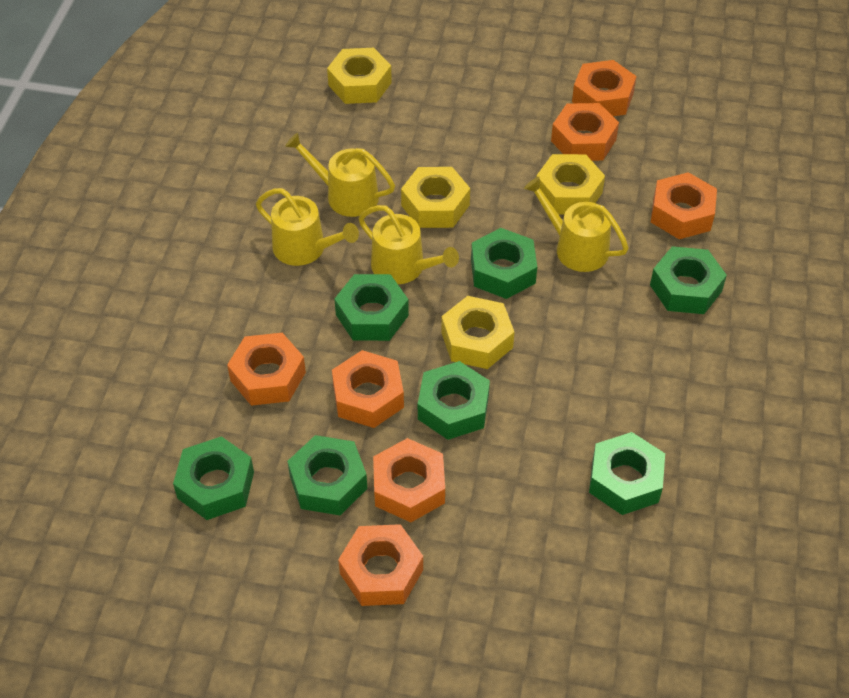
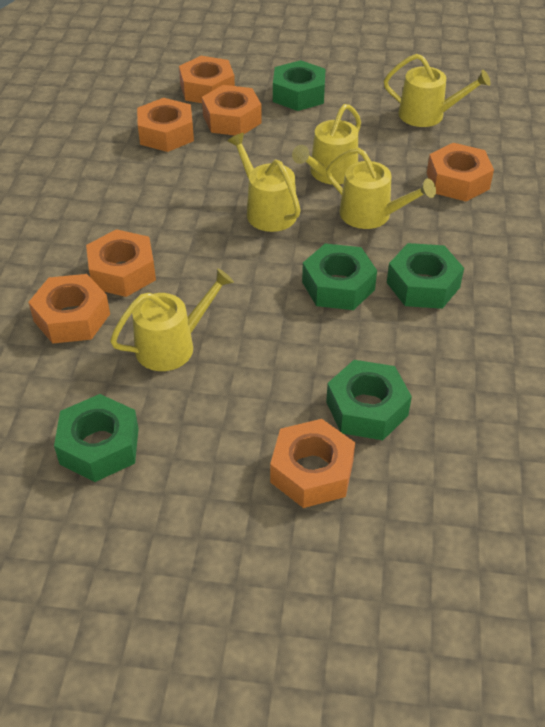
green nut: [173,436,254,520] [287,435,367,515] [334,274,409,341] [418,361,490,440] [471,228,537,299] [589,432,665,515] [650,246,727,314] = 7 -> [54,394,139,482] [273,60,326,111] [302,244,377,310] [326,360,412,440] [387,243,464,309] = 5
yellow nut: [327,48,392,104] [401,167,470,228] [441,296,514,369] [536,154,605,214] = 4 -> none = 0
yellow watering can: [256,188,359,266] [285,133,395,217] [359,205,459,284] [524,177,629,272] = 4 -> [110,268,234,371] [227,133,301,232] [292,104,361,184] [326,148,436,229] [384,54,491,127] = 5

